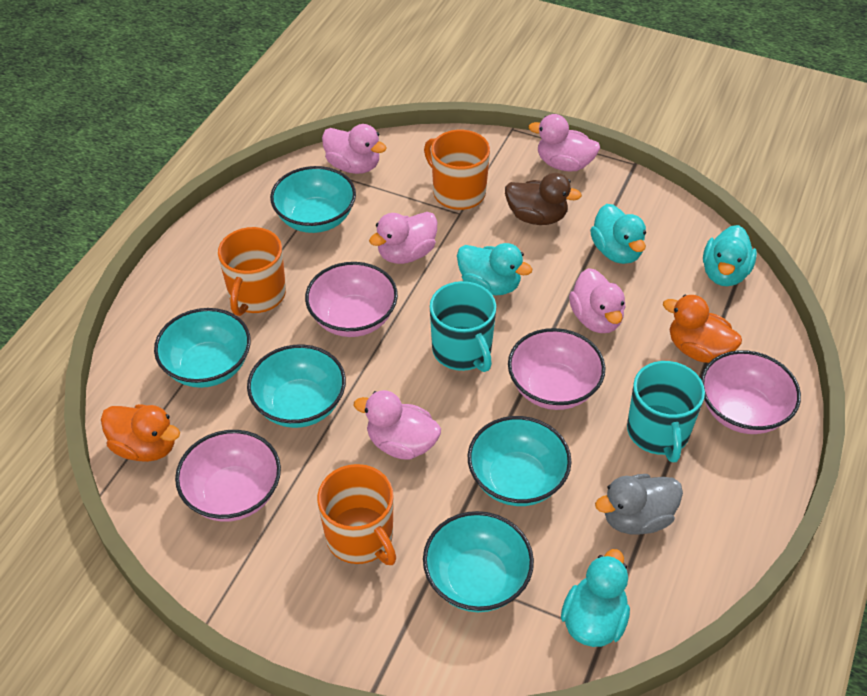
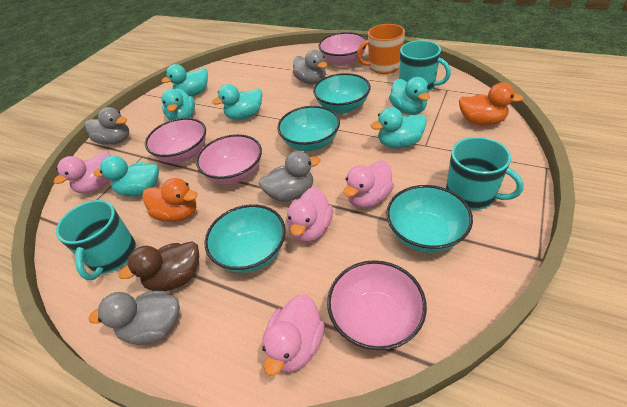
grey duck: [595,474,683,534] = 1 -> [85,107,129,145] [89,291,180,345] [259,151,320,202] [293,50,327,84] = 4
orange mug: [218,227,286,316] [317,464,396,565] [424,130,490,210] = 3 -> [357,24,405,74] = 1
pink duck: [322,124,387,174] [354,390,441,460] [369,212,437,264] [528,114,600,172] [569,268,625,333] = 5 -> [54,151,111,194] [262,294,325,376] [287,187,333,242] [343,161,394,208] = 4
turquoise bowl: [154,308,251,388] [247,344,346,428] [270,166,356,233] [423,511,534,612] [468,416,572,506] = 5 -> [204,204,286,273] [277,106,340,151] [313,73,371,114] [386,185,473,253] = 4
turquoise duck: [457,243,532,296] [561,549,630,647] [590,204,646,264] [703,225,757,286] = 4 -> [93,156,159,197] [161,64,208,97] [161,88,195,120] [212,84,262,120] [371,107,427,149] [389,77,430,115] = 6
turquoise mug: [430,281,496,372] [627,361,705,462] = 2 -> [56,200,136,280] [399,40,451,92] [446,137,524,210] = 3

